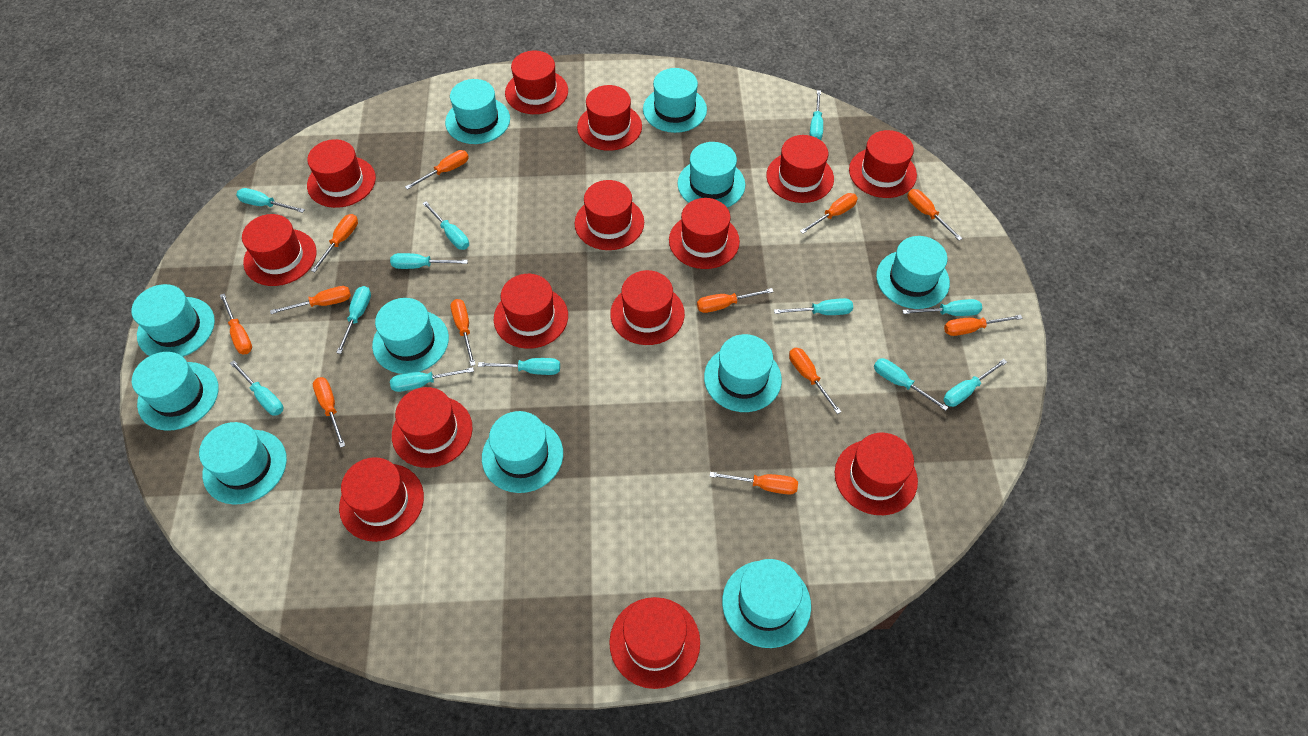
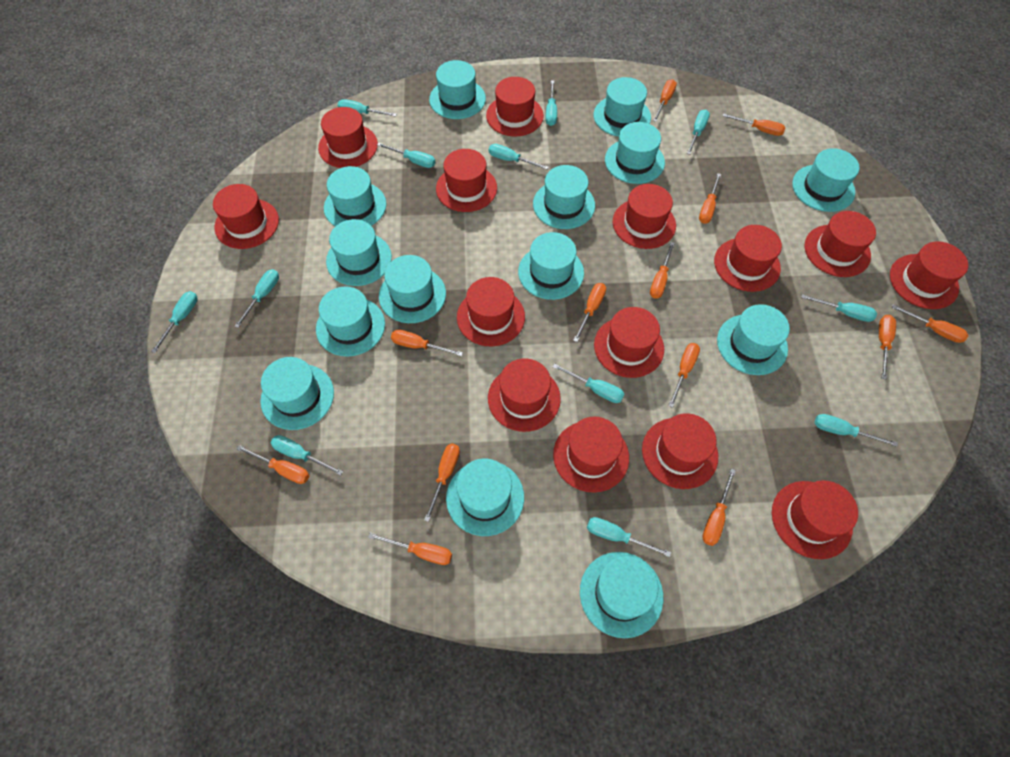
orange screwdriver: [220,293,252,355] [270,286,351,314] [311,214,358,272] [313,377,345,448] [405,150,469,190] [451,299,476,366] [697,288,773,313] [709,472,798,495] [789,348,841,414] [800,193,858,234] [907,189,963,241] [944,315,1023,336] = 12 -> [237,445,309,484] [368,533,452,565] [391,330,463,356] [424,443,460,522] [573,283,606,342] [650,242,675,299] [653,79,677,122] [668,343,700,408] [699,173,721,224] [702,469,736,546] [723,113,785,136] [879,315,896,379] [892,304,968,343] = 13
turquoise hat: [131,284,215,357] [132,352,218,431] [199,422,287,505] [372,298,449,374] [445,79,510,144] [482,411,563,493] [643,68,707,133] [678,142,745,207] [704,334,782,412] [722,559,811,648] [876,236,950,309] = 11 -> [260,357,334,430] [316,286,385,357] [324,166,386,226] [326,219,392,286] [379,255,446,323] [429,60,486,119] [446,458,524,536] [518,232,584,300] [533,165,595,229] [580,552,663,638] [594,77,651,137] [605,122,665,184] [717,304,790,375] [792,148,860,212] = 14

